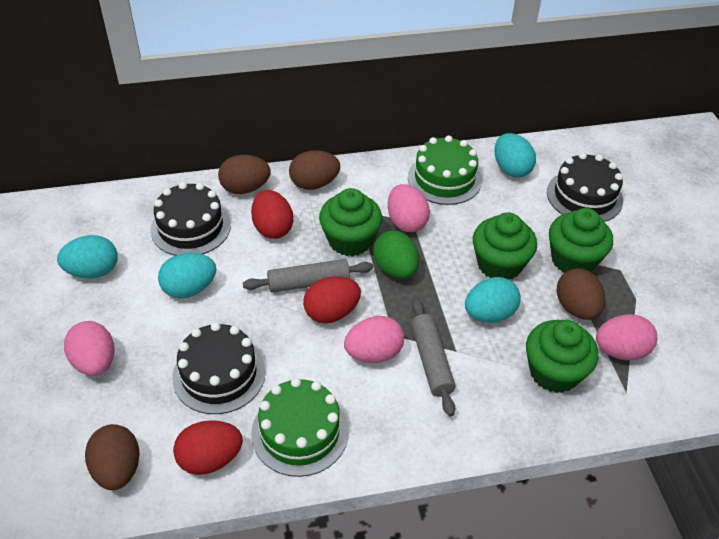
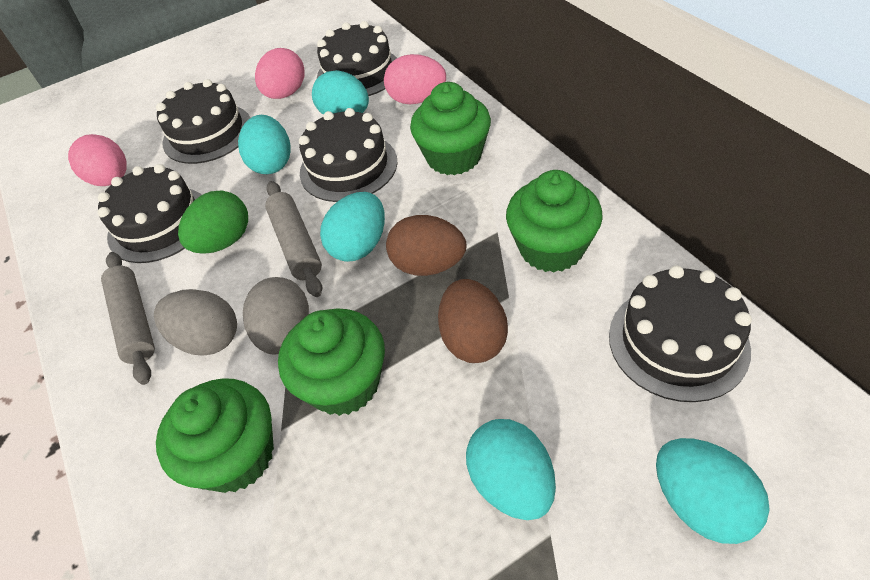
black cake: [151,182,231,256] [172,322,266,414] [547,153,623,222] = 3 -> [98,164,201,263] [156,79,250,164] [299,108,398,202] [317,21,397,96] [609,265,752,402] = 5
brown egg: [85,424,140,490] [218,155,271,194] [289,150,340,190] [557,268,605,320] = 4 -> [386,215,466,276] [438,279,508,363] = 2
green cake: [251,378,349,477] [408,135,482,205] = 2 -> none = 0
grey egg: none = 0 -> [154,289,237,355] [243,277,309,355] = 2
pink egg: [64,321,115,376] [344,316,404,363] [388,184,430,232] [596,314,657,360] = 4 -> [68,134,127,186] [255,48,305,99] [384,54,446,105] = 3
red egg: [173,420,243,475] [251,190,293,239] [303,276,361,323] = 3 -> none = 0
turquoise egg: [57,235,118,278] [158,253,217,298] [465,277,521,323] [495,133,536,177] = 4 -> [238,115,291,174] [312,70,369,115] [320,192,385,262] [466,419,556,520] [656,438,770,544] = 5

